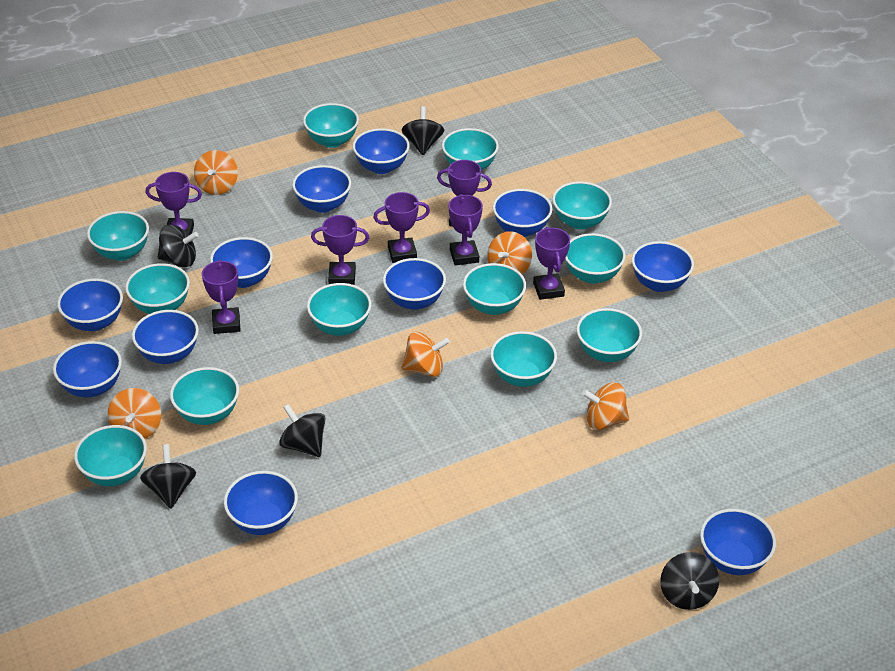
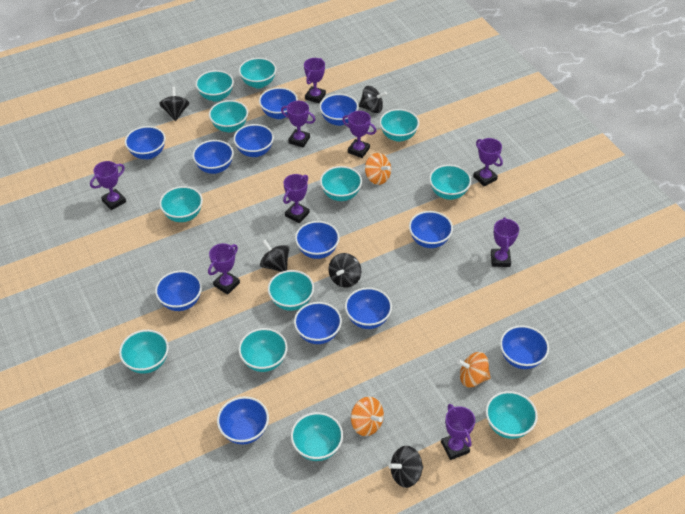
blue bowl: [53,341,122,397] [57,279,123,331] [132,310,199,364] [210,237,273,288] [224,471,298,535] [292,165,351,213] [353,128,410,174] [383,258,446,310] [493,189,553,237] [632,241,694,292] [700,509,776,575] = 11 -> [125,126,166,159] [155,270,202,311] [192,140,234,174] [217,396,269,445] [233,124,274,157] [259,87,298,119] [294,302,342,344] [295,221,340,259] [319,94,359,126] [345,287,392,329] [409,211,453,248] [500,325,549,369] = 12
orange spinning top: [108,388,161,439] [194,150,238,195] [401,332,450,377] [487,232,532,274] [582,382,629,430] = 5 -> [351,397,384,436] [365,153,391,185] [457,352,491,387] = 3
purple trophy: [146,172,202,235] [202,260,241,334] [311,215,369,285] [373,192,430,263] [437,160,492,226] [449,194,483,265] [533,227,570,300] = 7 -> [90,161,126,210] [208,243,240,295] [281,101,315,148] [283,174,310,223] [304,58,326,103] [342,111,376,158] [441,404,475,460] [473,138,503,187] [491,217,519,267] = 9

